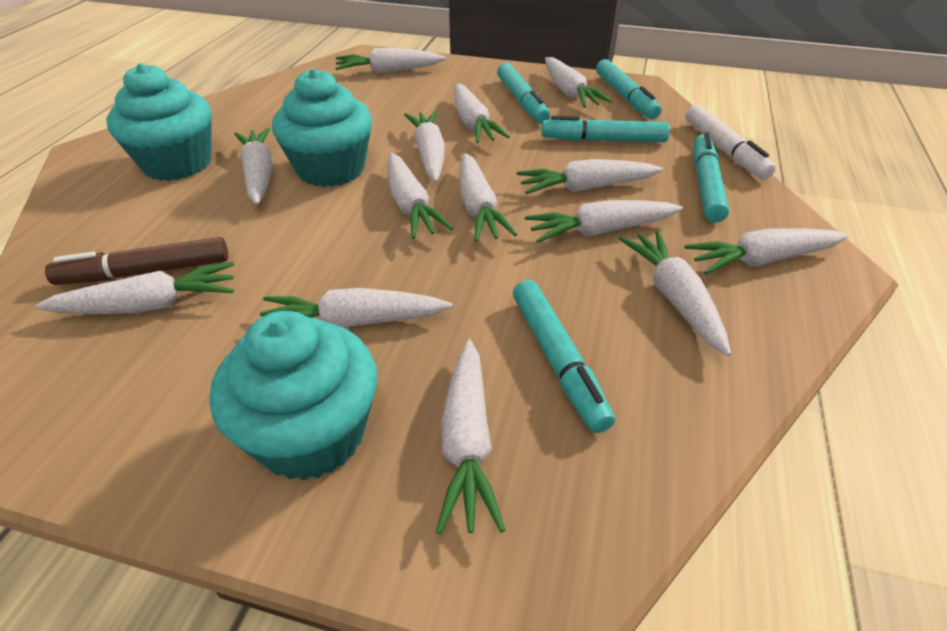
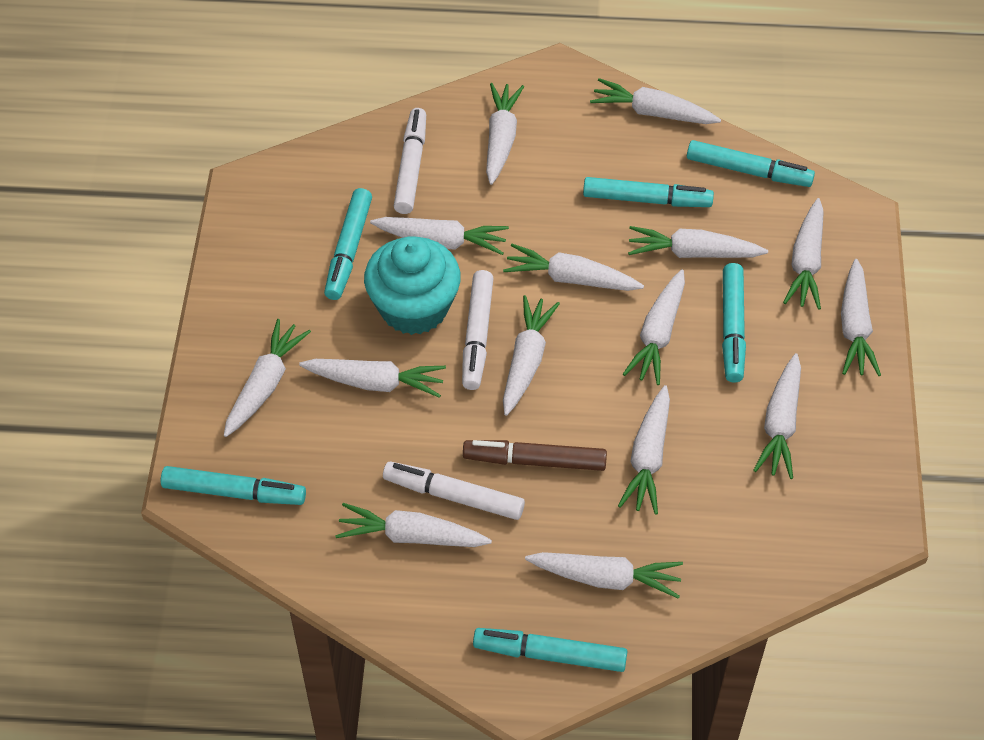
turquoise cupcake: [106,63,212,181] [209,311,377,481] [272,68,372,187] = 3 -> [364,236,461,335] = 1
turquoise marker: [497,63,550,124] [513,280,615,433] [542,116,670,142] [596,59,661,119] [694,132,729,222] = 5 -> [161,466,306,505] [324,188,372,300] [473,628,627,672] [583,177,714,207] [687,140,815,187] [722,263,746,383] = 6
white carrot: [35,262,234,314] [234,128,273,205] [260,288,452,328] [335,48,446,73] [388,153,453,239] [404,111,445,182] [436,339,505,534] [454,83,510,143] [459,153,517,242] [517,159,663,194] [525,200,683,243] [545,57,612,108] [619,230,731,356] [684,228,849,275] = 14 -> [224,319,311,437] [299,359,446,398] [335,503,492,547] [370,217,509,255] [486,83,524,185] [503,244,644,291] [503,295,560,416] [525,552,683,599] [590,78,721,124] [618,385,670,515] [623,269,685,385] [628,226,768,258] [753,353,801,479] [783,198,824,310] [841,259,881,376] = 15
white marker: [685,104,776,180] = 1 -> [383,462,525,520] [394,108,426,214] [462,270,494,390] = 3

